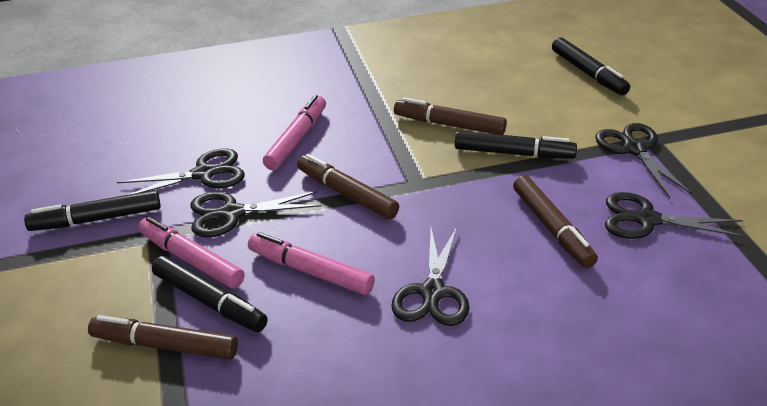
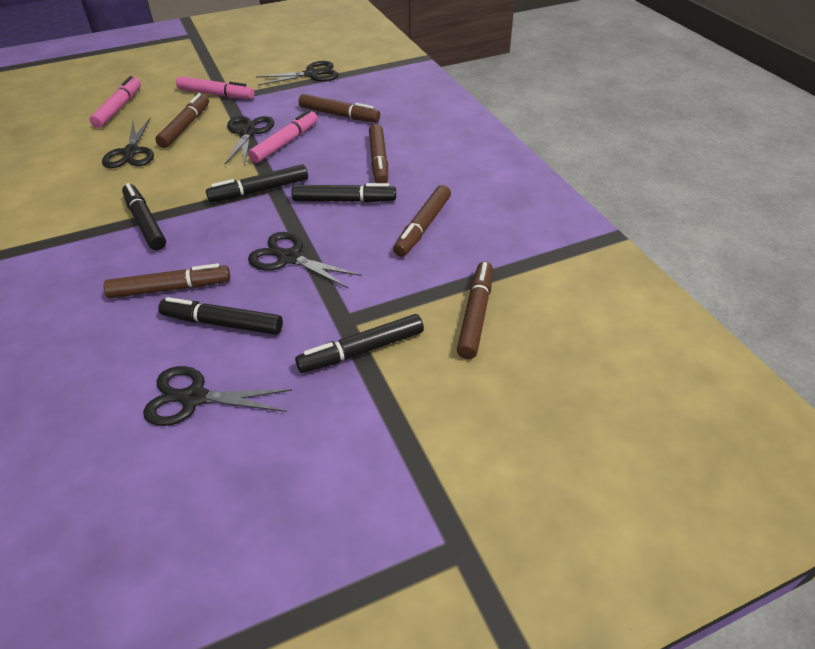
black marker: [24,190,161,231] [152,256,268,332] [455,131,577,159] [552,37,630,95] = 4 -> [122,183,166,250] [158,297,283,335] [206,164,308,202] [291,183,396,202] [295,314,424,373] = 5
brown marker: [88,315,238,360] [297,154,399,219] [394,97,507,135] [513,175,598,268] = 4 -> [103,263,230,298] [155,93,209,148] [299,94,380,122] [369,124,388,183] [393,185,451,257] [457,262,493,359] = 6

